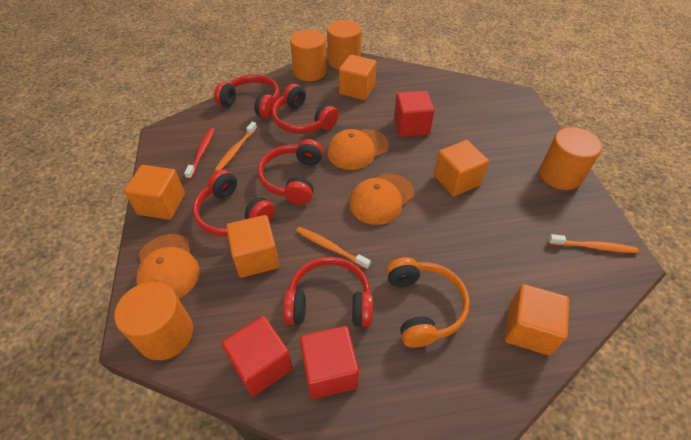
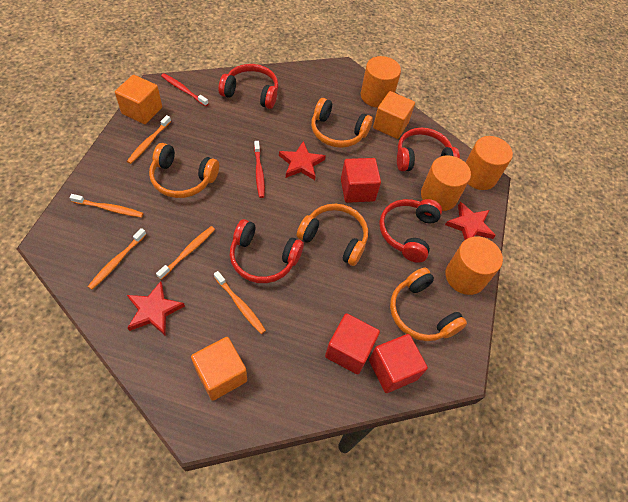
orange cap: [136,234,200,299] [327,129,389,170] [349,173,414,225] = 3 -> none = 0
orange cube: [124,165,185,220] [226,215,280,278] [339,54,377,100] [434,140,489,196] [504,284,569,355] = 5 -> [115,75,162,124] [191,337,247,401] [373,91,415,139] = 3
orange headphones: [386,257,470,348] = 1 -> [149,143,219,198] [297,204,368,266] [311,98,373,148] [390,268,467,341] = 4
orange toothbrush: [215,122,257,171] [296,227,371,269] [548,234,638,253] = 3 -> [69,194,144,218] [87,228,147,290] [127,115,171,164] [156,226,215,280] [214,271,266,334] = 5
red headphones: [193,170,275,237] [214,74,279,119] [258,139,323,205] [272,84,339,134] [283,257,373,327] = 5 -> [218,64,278,109] [230,219,304,283] [379,199,442,263] [397,128,460,171] = 4
red star: none = 0 -> [127,281,185,335] [279,141,326,180] [445,202,496,240] = 3
red toothbrush: [184,128,215,179] = 1 -> [161,73,209,106] [254,141,265,198] = 2

